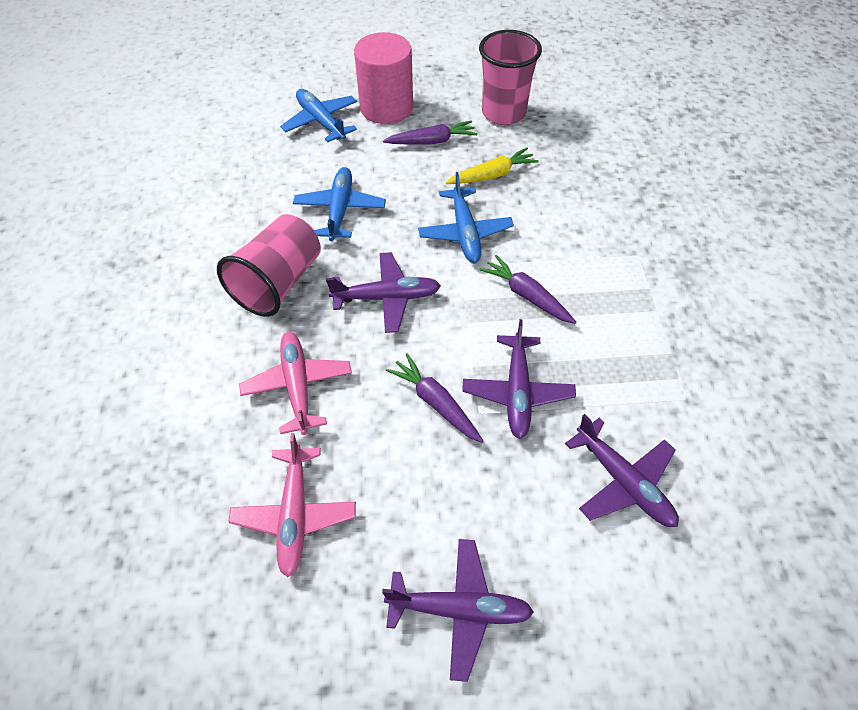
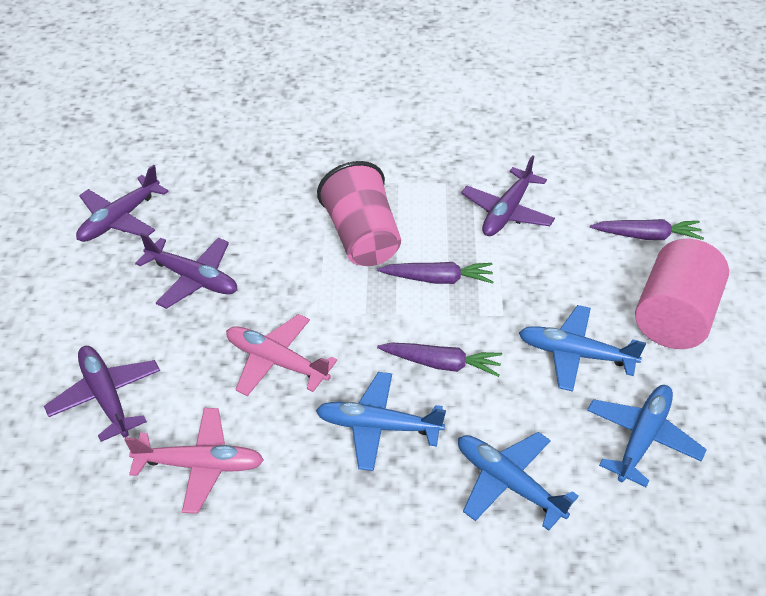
blue plane: [280,89,357,142] [293,167,386,241] [418,172,514,263] = 3 -> [316,372,446,471] [458,432,579,531] [519,305,646,392] [587,385,707,487] = 4
pink cup: [217,214,321,317] [479,30,542,125] = 2 -> [317,161,401,266] = 1
yellow carrot: [445,148,539,184] = 1 -> none = 0

